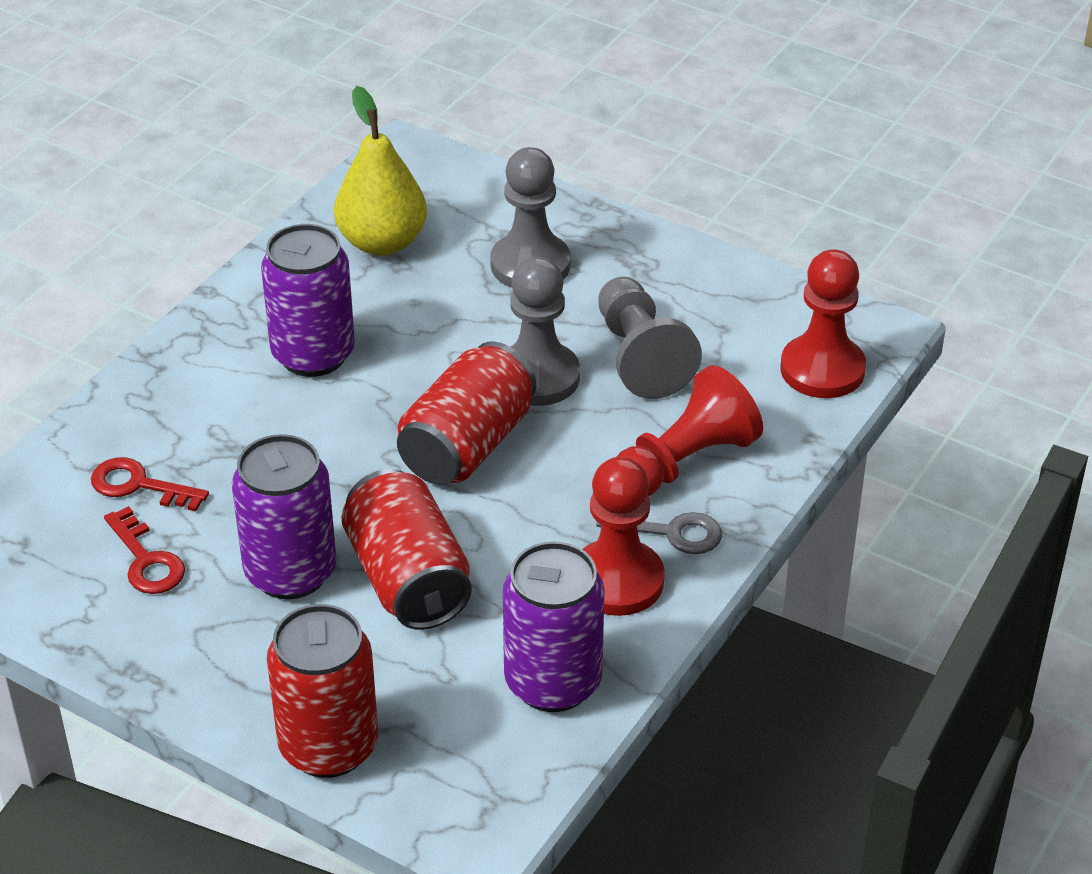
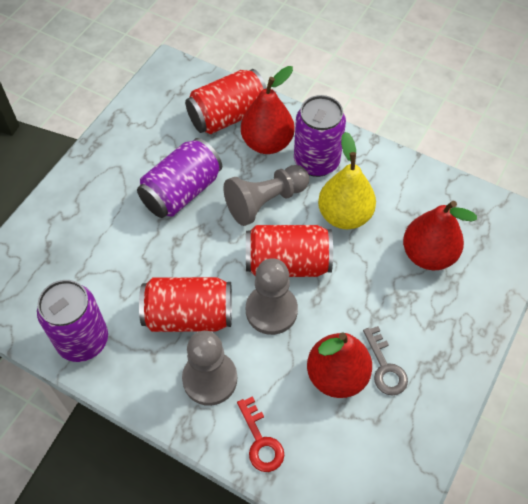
red key: [91,457,209,511] [104,506,185,594] = 2 -> [237,396,284,472] = 1
red pawn: [582,457,665,616] [617,365,763,496] [780,249,866,398] = 3 -> none = 0
red pear: none = 0 -> [241,66,295,154] [307,333,372,398] [403,201,477,270] = 3

